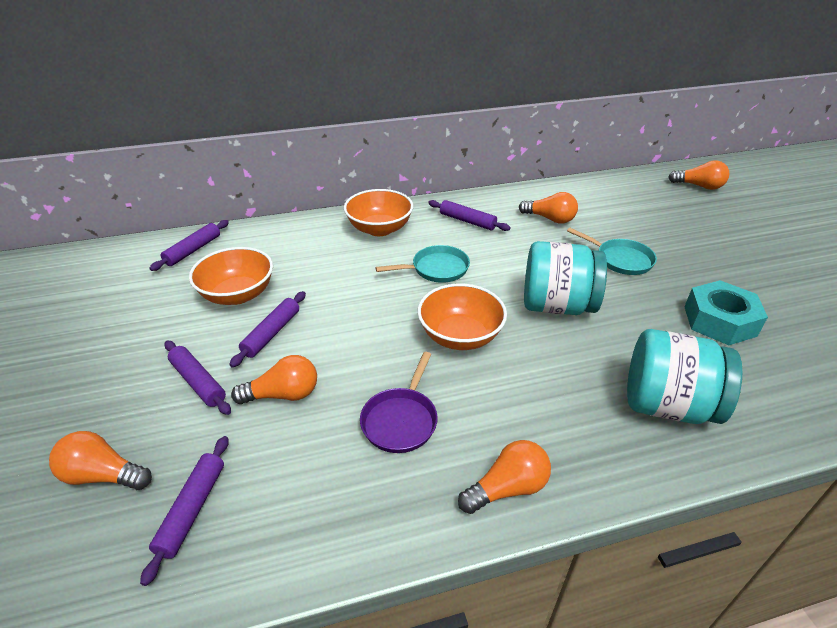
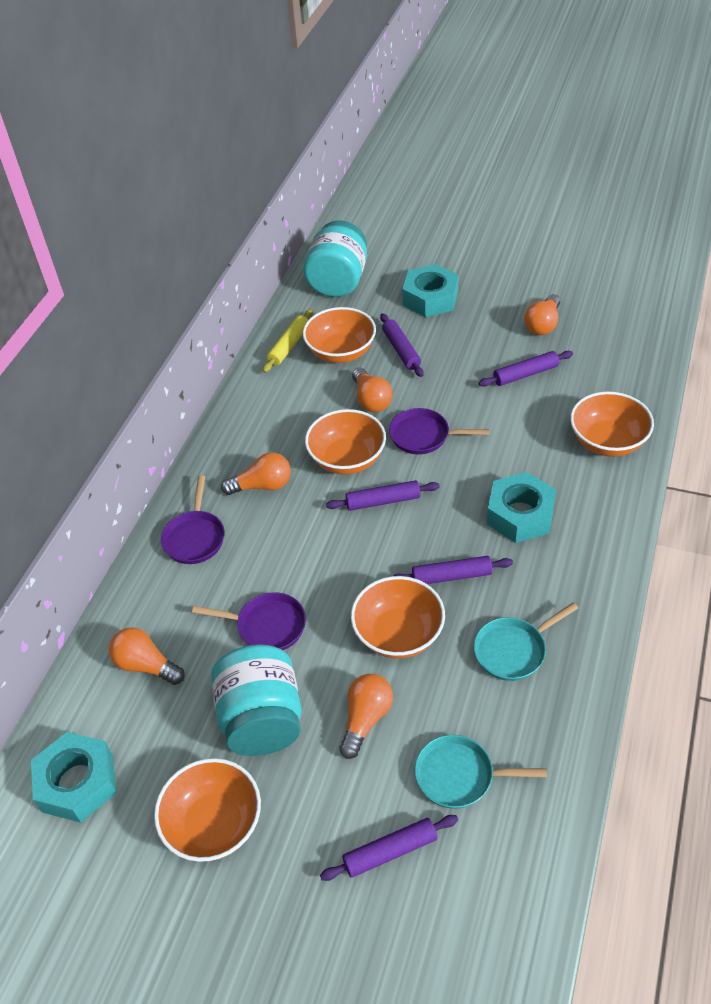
orange bowl: [189,247,273,305] [344,189,413,236] [417,284,507,350] = 3 -> [154,758,261,862] [303,307,376,363] [305,409,386,475] [351,576,445,658] [570,392,654,457] = 5
purple pan: [360,352,438,453] = 1 -> [161,475,225,564] [192,592,306,650] [389,408,490,454] = 3
turquoise nut: [685,280,768,345] = 1 -> [31,732,117,823] [402,264,459,317] [487,472,556,543] = 3
yellow rolling pin: none = 0 -> [263,309,313,373] = 1

